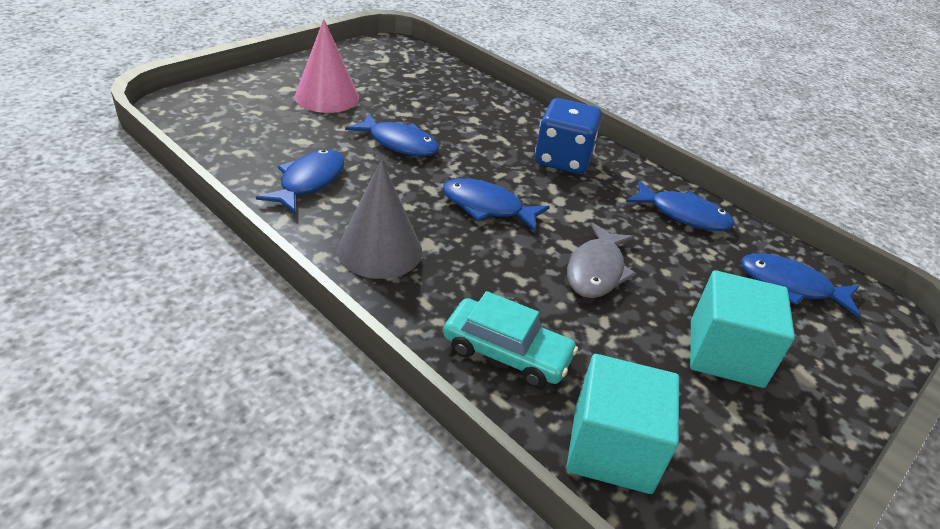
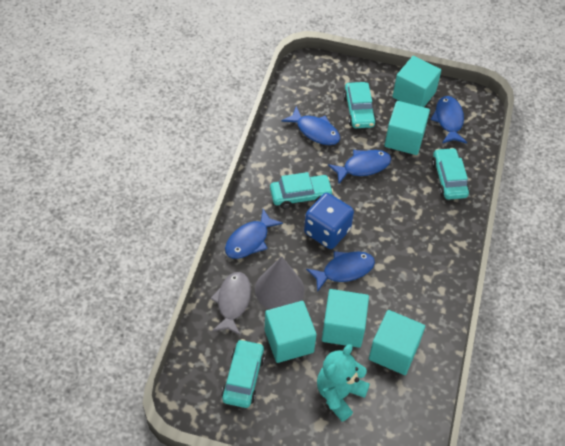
pink cone: [295,19,359,113] = 1 -> none = 0
turquoise car: [443,291,578,388] = 1 -> [221,339,265,408] [270,172,333,209] [343,82,376,128] [432,148,469,200] = 4
turquoise cube: [566,354,679,494] [690,270,795,388] = 2 -> [265,301,317,363] [322,289,369,348] [369,310,425,375] [384,101,430,155] [392,56,442,107] = 5
turquoise teddy bear: none = 0 -> [317,344,370,421] = 1

